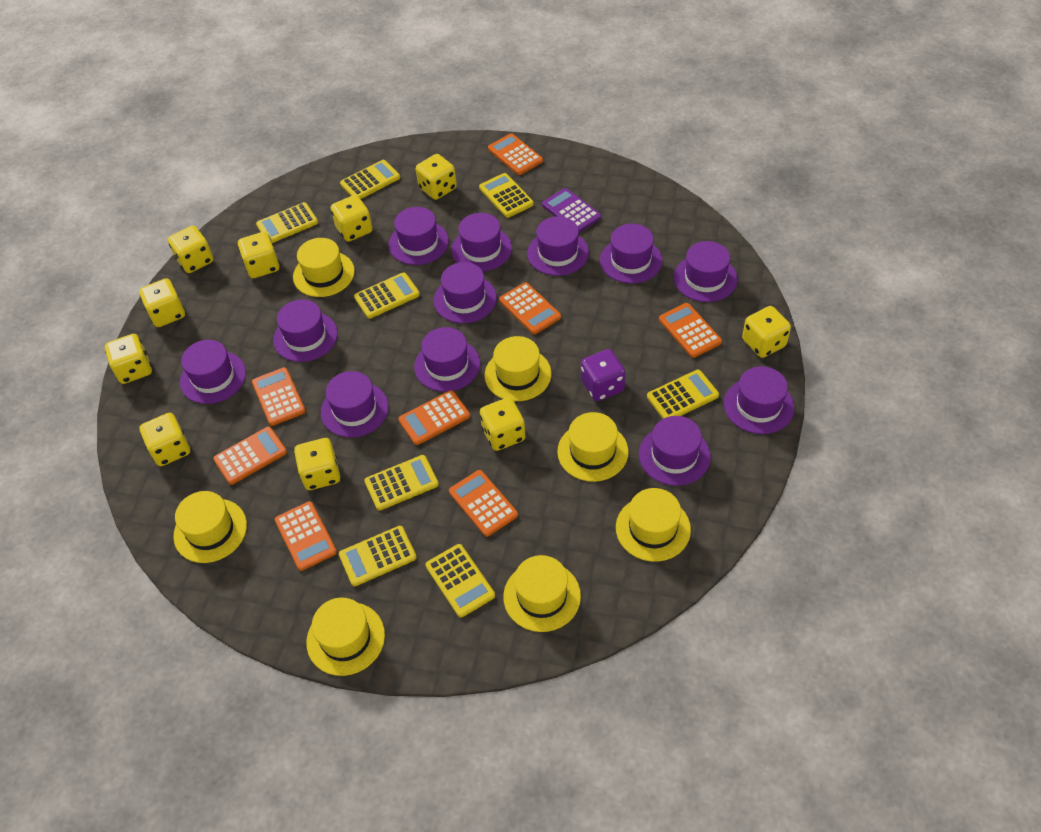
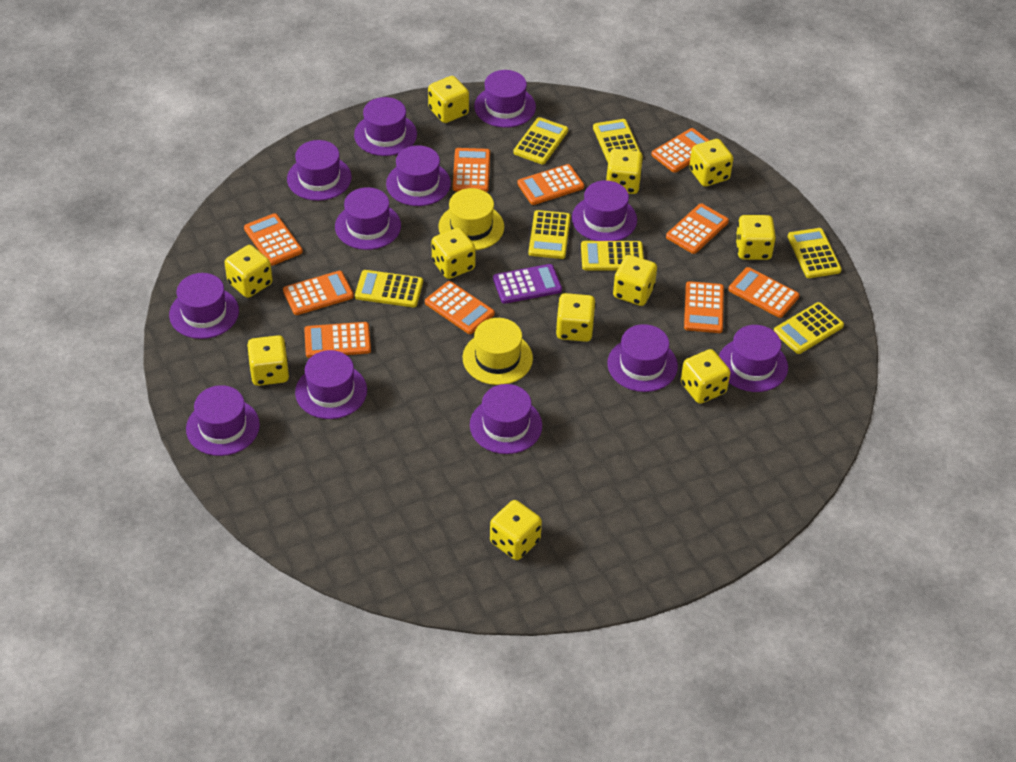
orange calculator: [213,427,287,485] [252,367,306,426] [275,501,337,571] [398,390,470,445] [449,470,518,537] [488,133,543,175] [499,282,561,334] [659,303,722,358] = 8 -> [244,213,303,266] [283,271,354,315] [304,322,371,358] [425,281,495,334] [453,148,490,192] [517,164,584,205] [651,128,710,173] [666,204,729,254] [684,281,724,333] [728,267,800,318] = 10
purple dice: [581,349,626,401] = 1 -> none = 0
yellow calculator: [256,202,318,243] [339,526,417,586] [340,160,400,199] [354,272,420,319] [364,455,439,510] [425,544,495,617] [479,173,534,218] [647,370,719,419] = 8 -> [355,270,423,307] [513,117,568,164] [529,210,571,259] [581,241,644,270] [593,119,640,162] [774,302,844,354] [788,228,842,278] = 7
yellow dice: [105,334,152,384] [139,278,185,327] [139,413,190,466] [168,226,214,273] [238,232,279,278] [294,438,340,490] [331,195,373,242] [416,154,457,200] [480,397,526,451] [742,306,791,358] = 10 -> [225,245,273,298] [247,335,289,386] [428,76,469,123] [432,228,476,279] [490,500,542,560] [556,293,596,342] [606,149,643,194] [613,255,657,306] [681,349,730,404] [689,139,733,187] [735,215,776,260] = 11
yellow hat: [173,491,247,563] [293,238,355,297] [306,598,385,676] [485,336,552,401] [503,555,581,632] [557,412,629,482] [616,488,691,562] = 7 -> [438,188,504,250] [463,318,533,385] = 2

